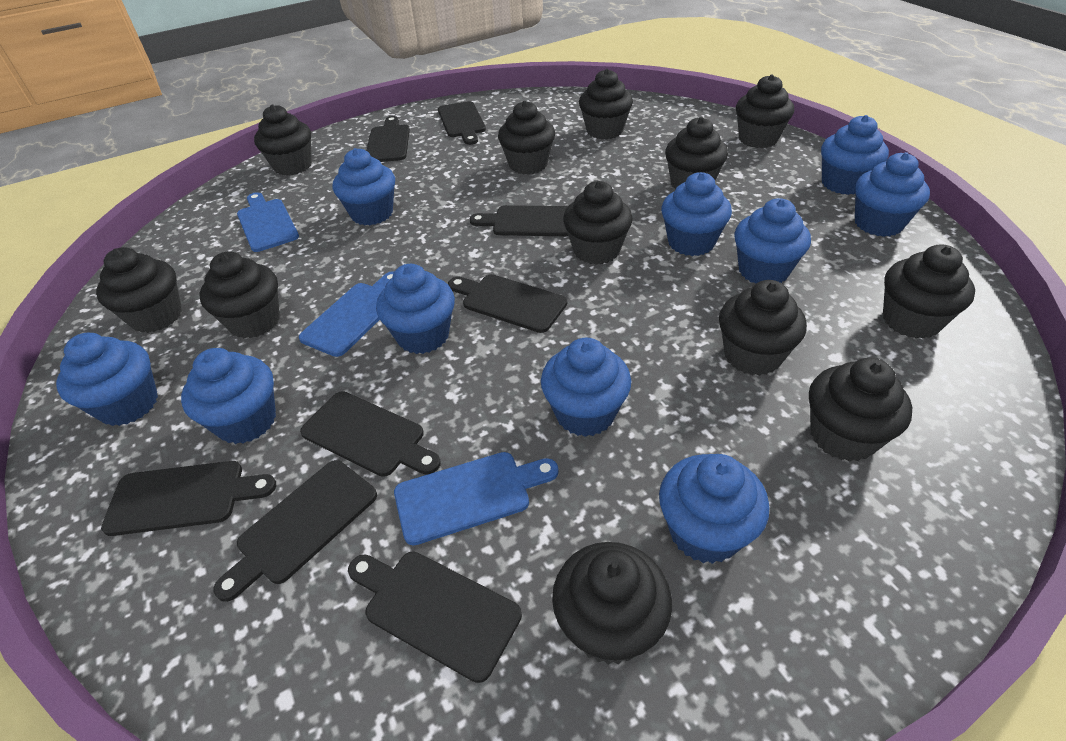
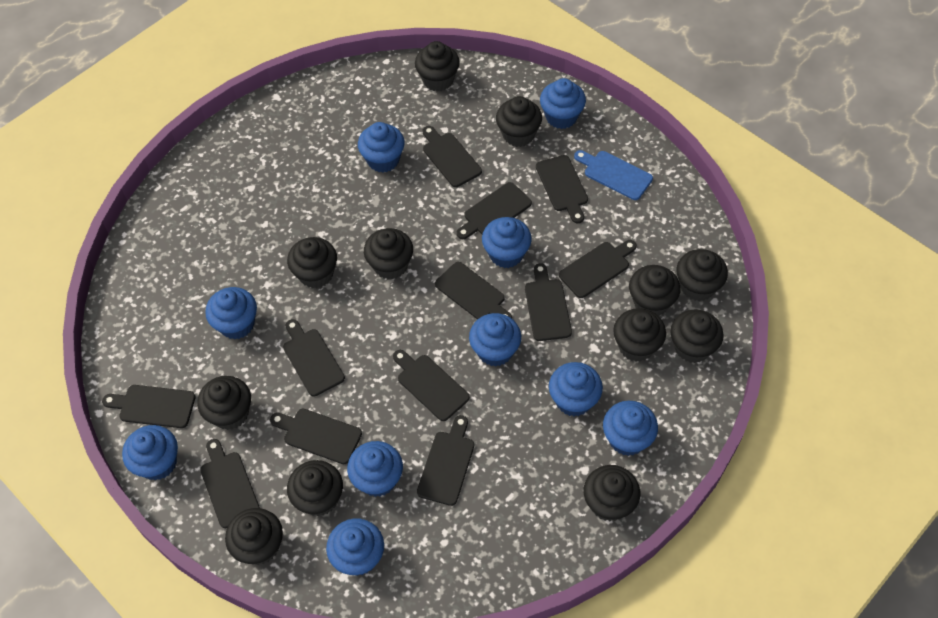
black cutting board: [101,461,276,536] [213,460,377,602] [300,391,441,477] [348,552,522,683] [367,116,410,162] [438,101,486,145] [448,274,567,333] [470,205,569,237] = 8 -> [102,385,196,428] [200,439,260,528] [270,409,362,464] [283,319,345,397] [393,350,470,421] [417,415,474,506] [423,126,482,187] [435,262,512,320] [457,182,532,239] [525,263,572,341] [536,155,588,224] [559,240,637,298] = 12
blue cutting board: [237,192,299,252] [299,271,394,357] [394,452,559,545] = 3 -> [574,150,653,200] = 1

